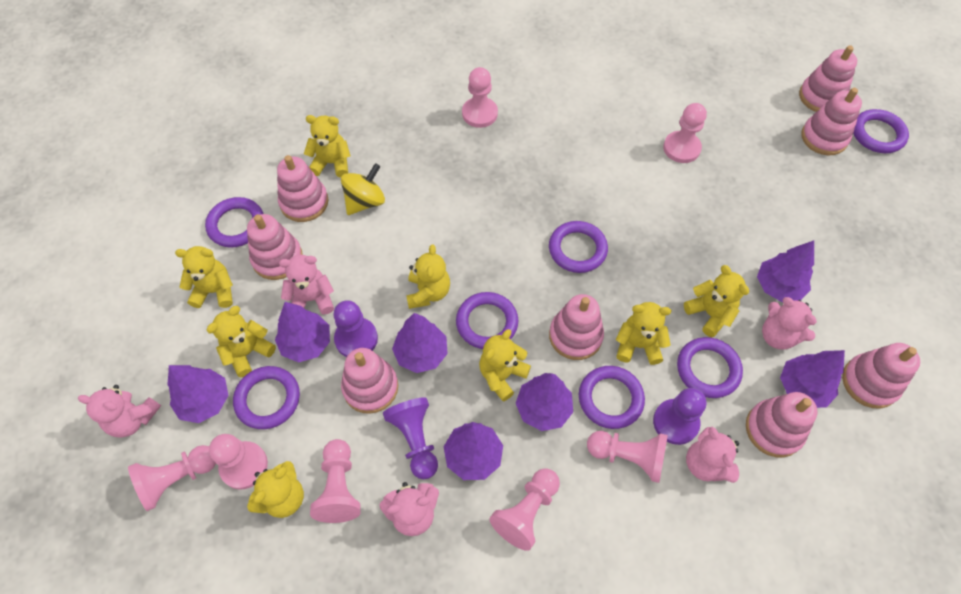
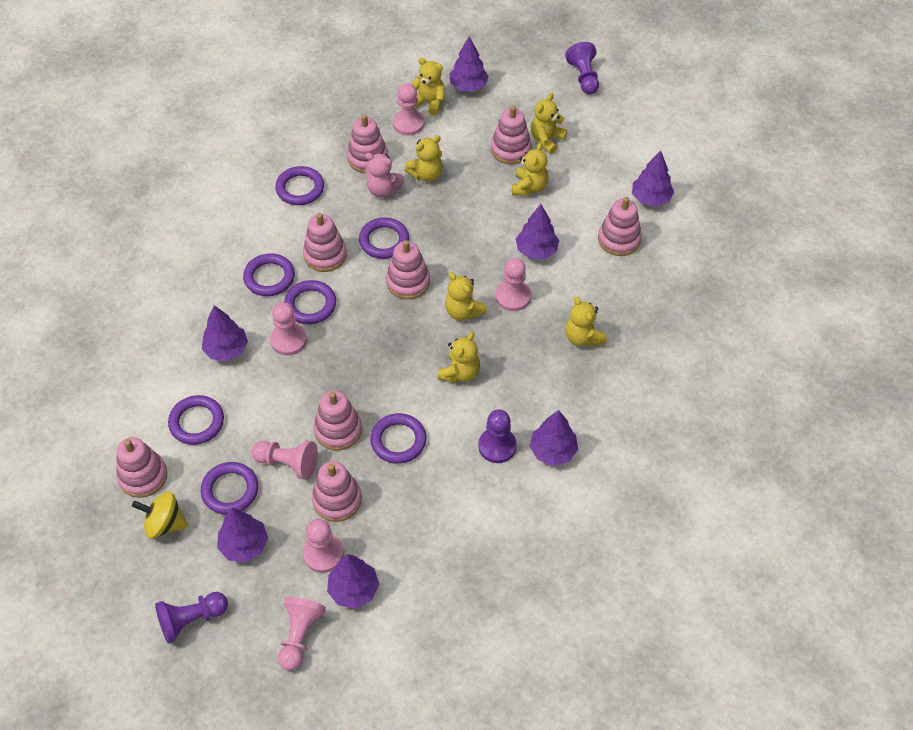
pink pawn: [128,445,216,511] [209,434,268,490] [310,439,361,523] [462,67,498,128] [490,468,560,551] [587,431,668,483] [663,103,707,163] = 7 -> [252,440,318,480] [270,302,307,356] [278,597,326,671] [303,519,344,573] [393,83,425,136] [496,258,531,311] = 6
pink teddy bear: [78,385,161,438] [279,255,334,314] [379,482,439,536] [686,427,739,483] [762,297,817,349] = 5 -> [365,153,405,197] = 1
yellow teddy bear: [175,246,233,308] [206,306,276,377] [247,461,304,518] [304,115,350,178] [406,245,450,309] [479,329,531,402] [616,302,671,365] [684,265,749,337] = 8 -> [404,135,443,182] [412,57,445,116] [438,332,480,383] [445,272,487,320] [512,143,548,196] [531,93,567,154] [565,297,607,347] = 7

